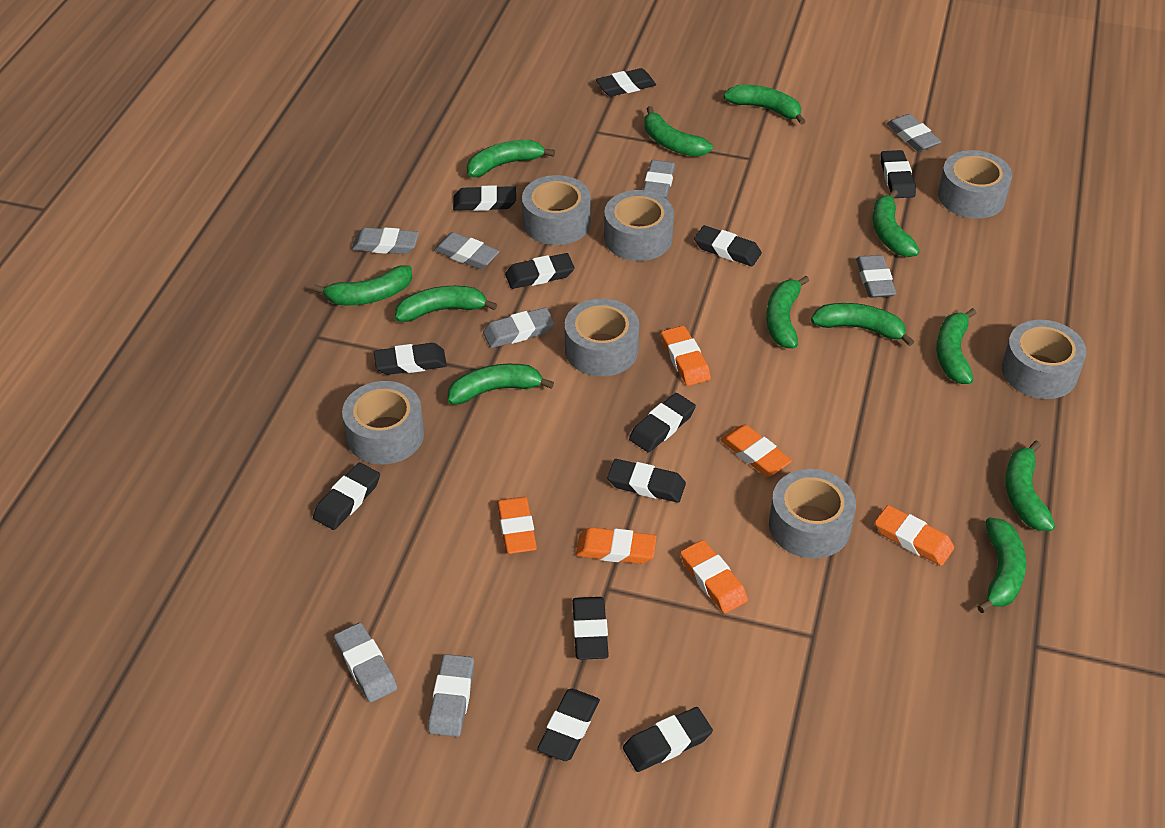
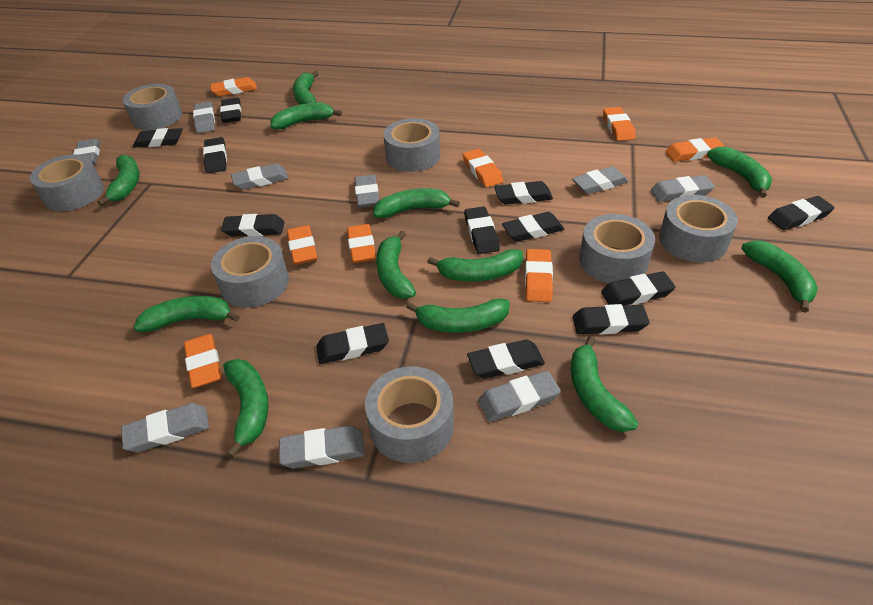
grey eraser: [334,623,397,702] [352,227,419,254] [428,654,474,737] [434,232,500,269] [483,307,555,348] [643,160,675,199] [856,255,896,298] [887,114,941,152] = 8 -> [73,139,100,165] [121,403,209,452] [193,102,215,133] [231,164,288,190] [279,426,365,469] [354,175,379,208] [478,371,561,422] [572,166,628,194] [651,175,715,202] = 9
orange eraser: [497,497,537,554] [576,527,657,564] [661,326,711,386] [680,540,748,613] [720,425,792,476] [875,505,954,566] = 6 -> [184,334,222,388] [210,77,257,96] [287,225,318,265] [347,224,376,263] [463,149,503,187] [525,249,553,302] [603,107,635,141] [665,137,725,162] = 8

